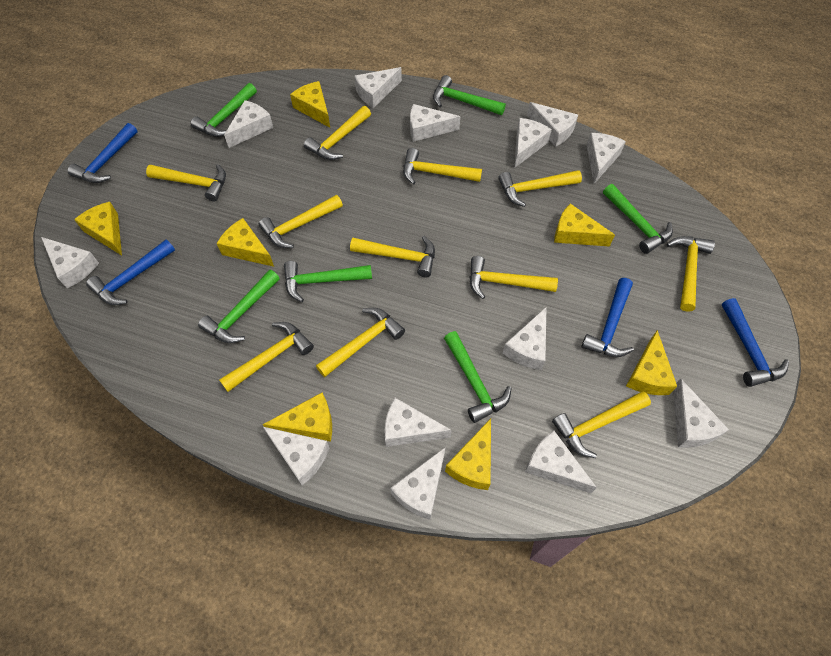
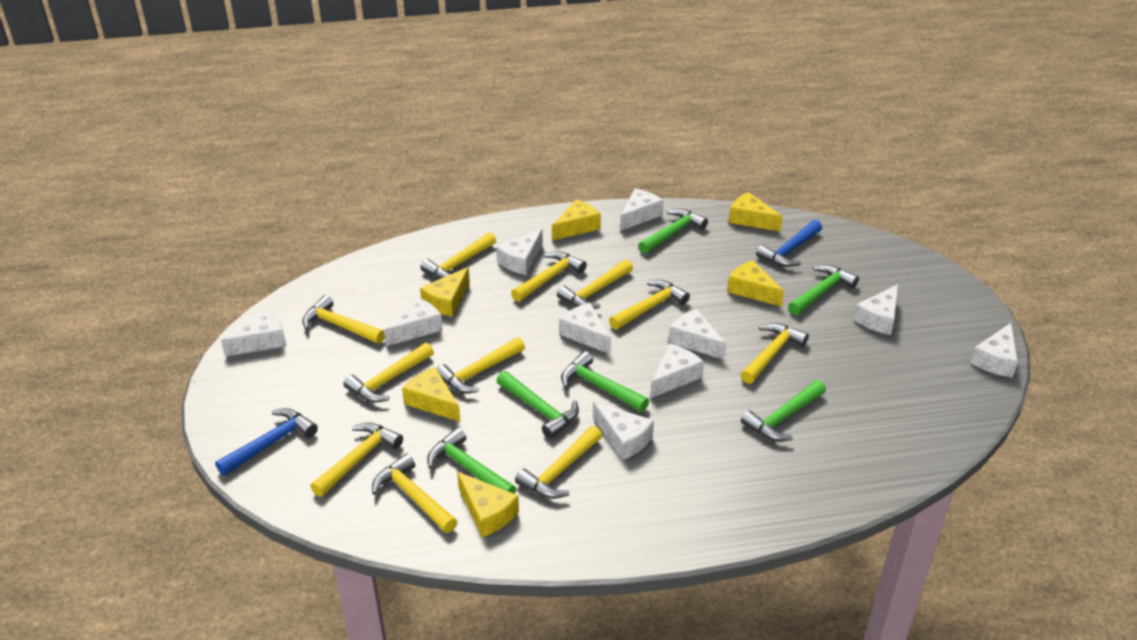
blue hammer: [68,123,137,183] [86,240,175,305] [581,278,634,357] [722,298,789,387] = 4 -> [215,408,318,476] [756,220,822,267] = 2
white cheese: [41,237,99,288] [224,100,273,148] [262,426,329,485] [355,67,402,108] [384,398,452,447] [390,447,446,520] [410,104,460,142] [503,307,547,370] [515,118,552,167] [525,431,597,493] [527,102,578,147] [587,133,626,184] [673,379,729,448] = 13 -> [221,309,286,356] [384,297,443,346] [496,229,543,275] [559,303,611,354] [593,401,654,460] [620,188,664,231] [650,344,704,399] [668,309,727,360] [853,284,898,335] [970,323,1018,377] = 10
yellow cheese: [74,202,122,256] [216,218,274,267] [263,393,332,442] [290,81,330,128] [445,419,491,490] [554,203,615,247] [626,330,677,395] = 7 -> [402,367,461,422] [420,267,470,317] [457,472,519,537] [552,199,601,241] [727,260,784,307] [729,192,783,232] = 6

